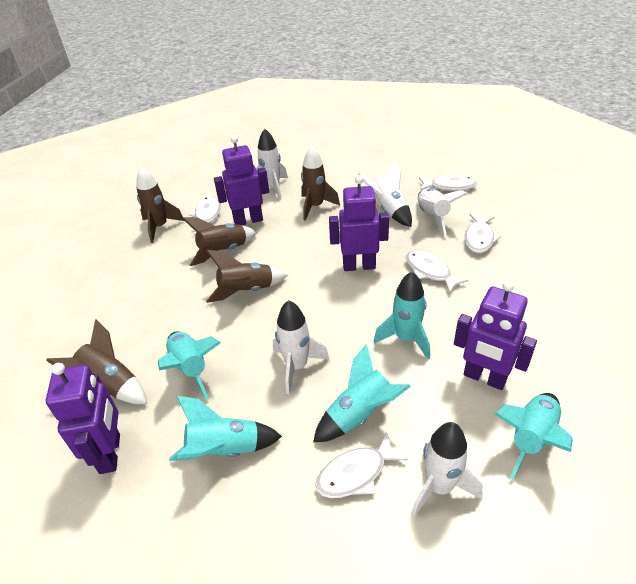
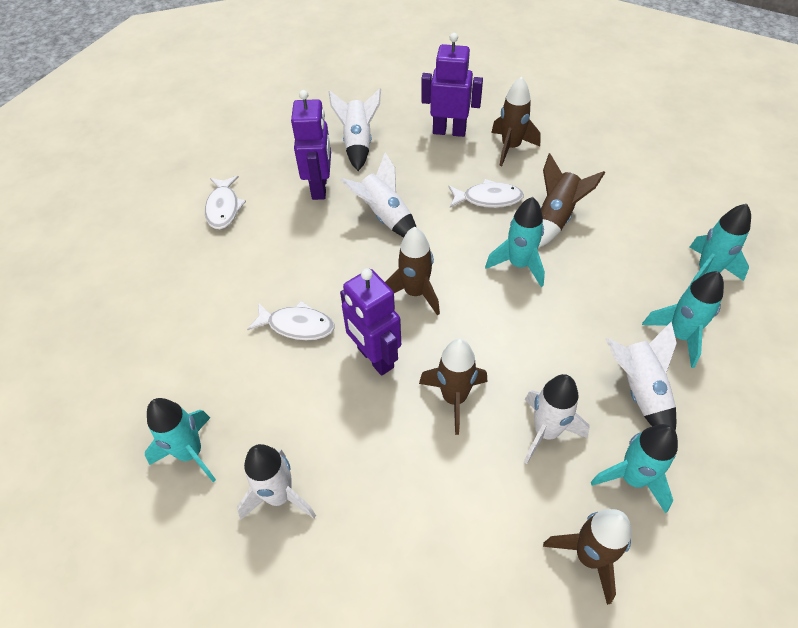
purple robot: [46,363,120,474] [214,136,269,225] [329,175,389,271] [454,281,537,390] = 4 -> [291,90,331,200] [340,268,401,376] [421,33,483,137] = 3
white fish: [188,196,221,233] [315,432,409,498] [406,250,469,293] [419,174,477,191] [465,213,501,253] = 5 -> [205,176,246,229] [247,301,334,340] [449,179,524,208] = 3

